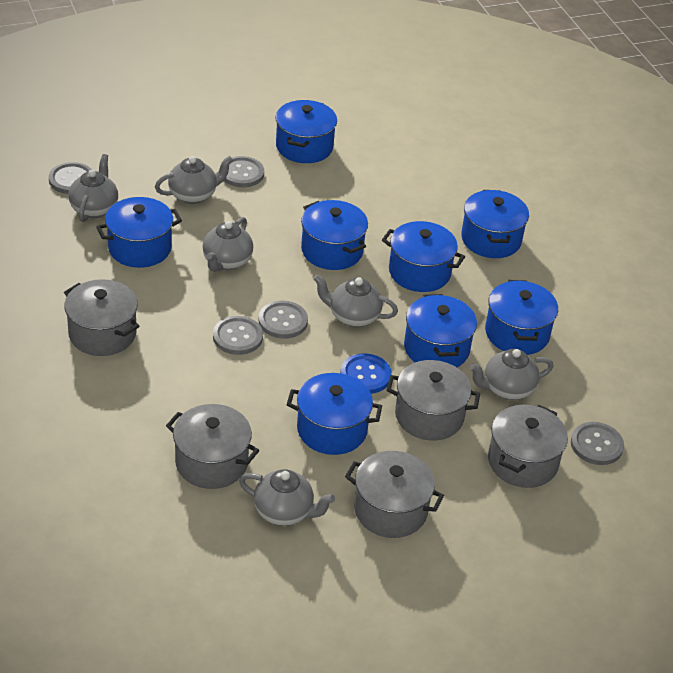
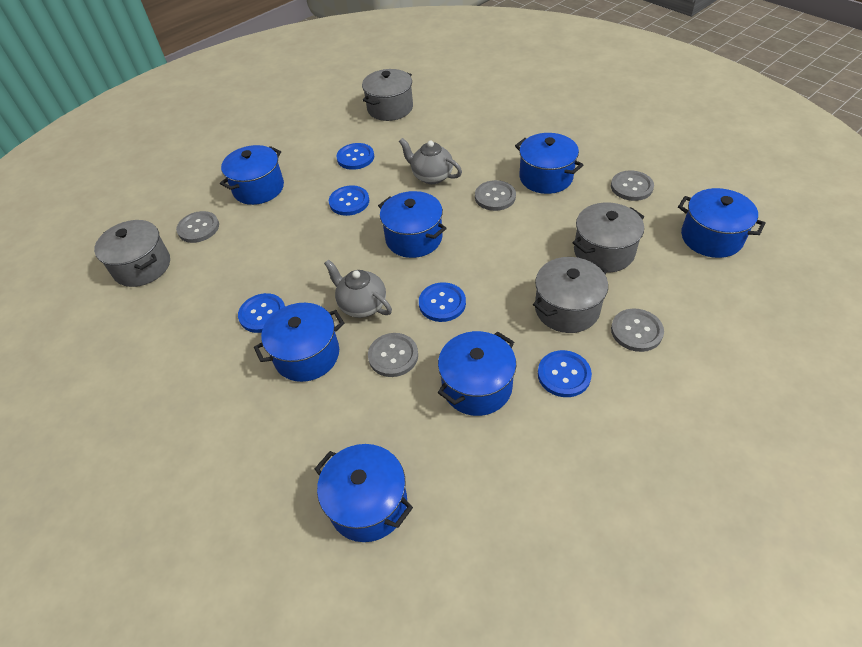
blue button: [341,353,392,394] = 1 -> [238,293,285,333] [329,185,369,216] [336,143,374,170] [419,282,466,322] [538,350,592,397] = 5
blue pot: [96,197,182,268] [276,100,337,163] [287,373,382,455] [301,200,368,270] [382,221,465,292] [404,294,477,367] [461,190,529,258] [485,280,558,355] = 8 -> [220,145,284,205] [254,303,344,382] [315,444,413,542] [378,191,447,258] [438,331,516,416] [515,133,583,194] [678,188,766,258] = 7
grey pot: [64,279,139,356] [166,404,259,489] [345,451,444,538] [386,360,480,440] [488,405,568,488] = 5 -> [94,220,170,287] [362,69,413,121] [533,257,608,333] [573,203,644,272] = 4
grey teapot: [69,154,118,222] [155,156,233,204] [202,217,253,272] [239,469,335,526] [313,274,398,328] [469,349,553,400] = 6 -> [324,259,392,318] [399,138,462,184] = 2

